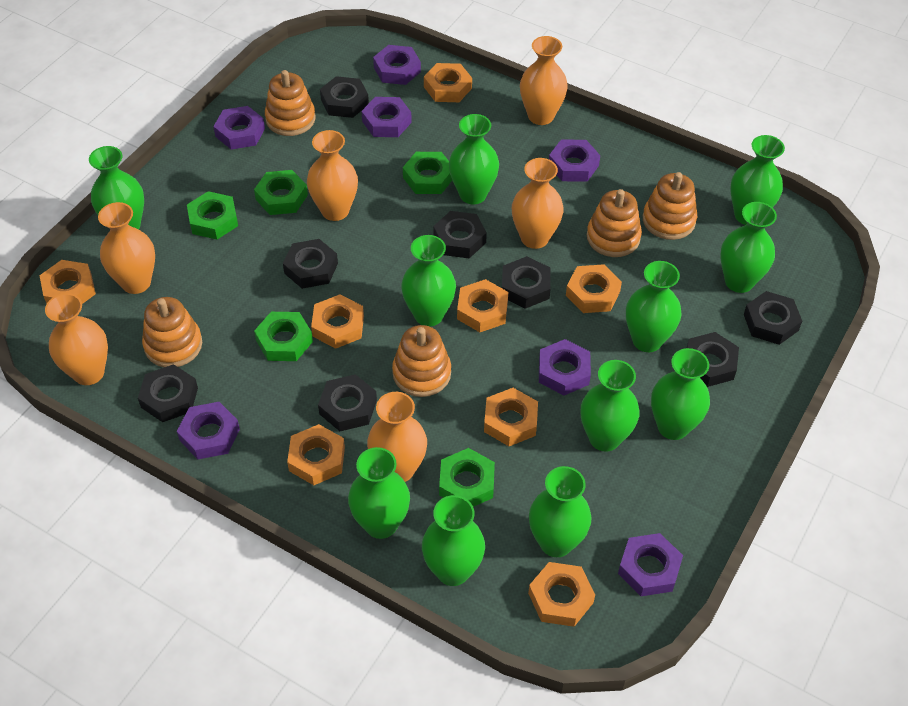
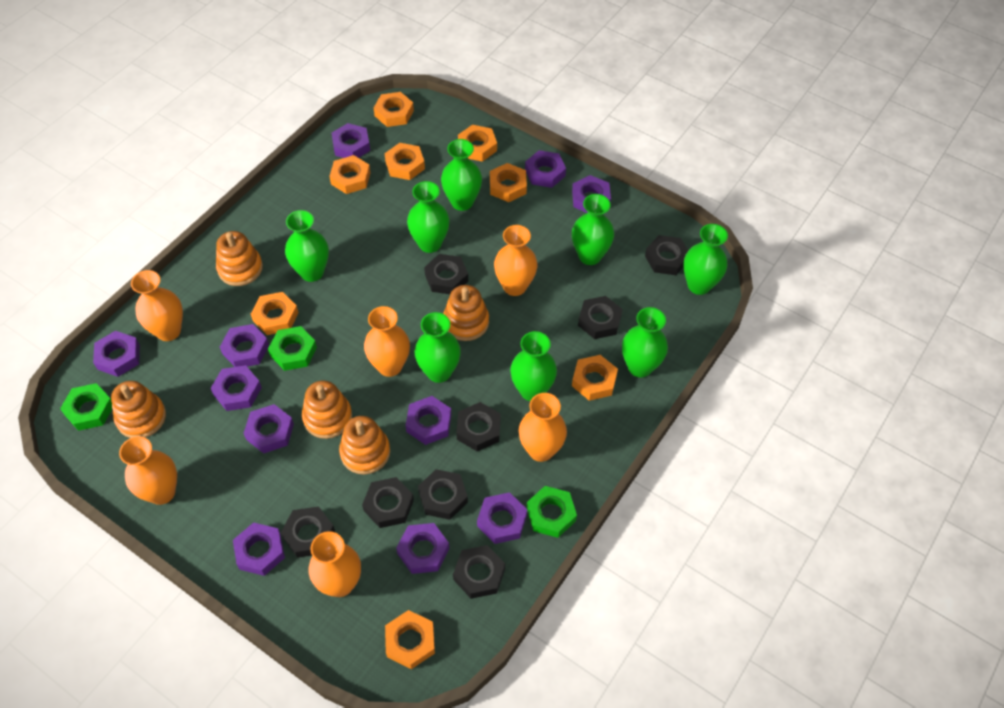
green nut: [187,191,238,239] [254,170,308,215] [254,312,313,361] [403,152,452,194] [439,448,495,507] = 5 -> [60,383,112,431] [268,326,317,371] [527,486,577,538] = 3
green vase: [89,146,144,230] [348,447,410,539] [401,235,456,326] [422,495,485,586] [449,114,499,204] [529,466,592,557] [581,360,640,452] [626,261,681,352] [651,348,710,440] [720,202,777,293] [730,135,785,225] = 11 -> [285,210,329,282] [407,181,450,253] [415,312,461,383] [441,139,482,211] [510,331,557,401] [572,194,614,265] [622,307,668,378] [683,224,728,295] = 8
purple nut: [177,402,240,459] [213,106,265,150] [362,97,412,137] [373,45,421,85] [539,339,591,395] [549,139,600,182] [618,533,683,596] = 7 -> [93,331,140,377] [211,365,262,411] [220,324,269,367] [233,522,285,576] [244,404,294,454] [332,123,370,158] [396,523,449,574] [405,396,452,445] [477,492,527,544] [525,150,566,188] [572,175,611,213] = 11

